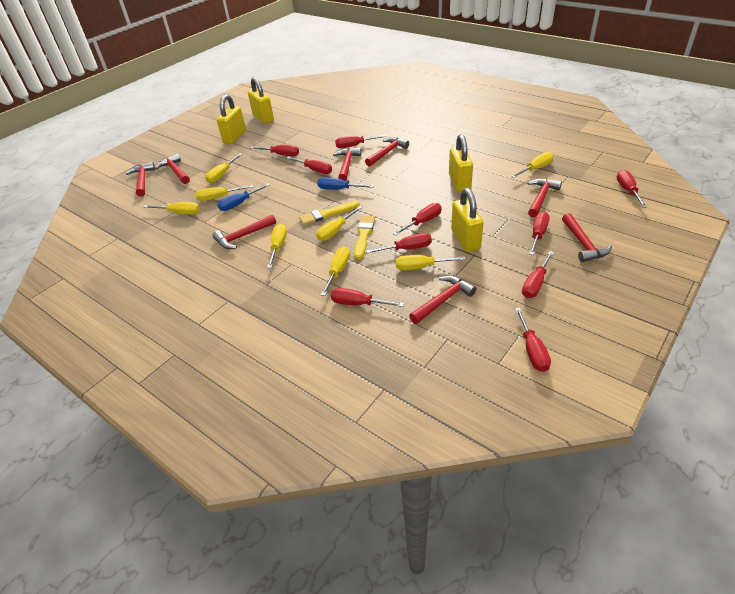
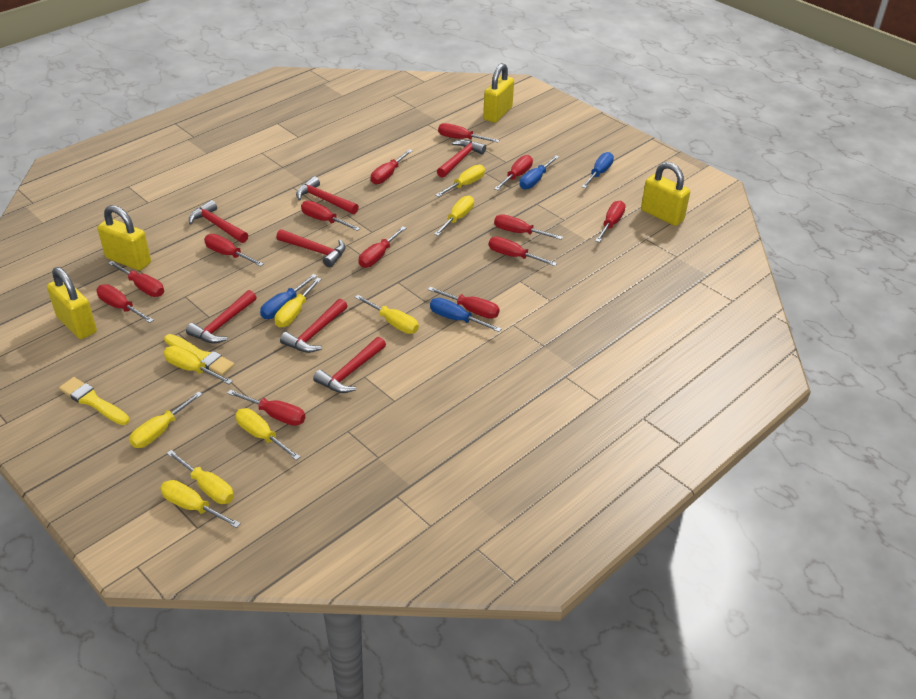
blue screwdriver: [217,184,270,211] [317,177,374,190] = 2 -> [260,274,317,319] [430,298,501,332] [520,155,559,189] [582,152,614,188] = 4
red hammer: [126,162,155,197] [155,153,190,184] [212,215,276,249] [333,148,361,181] [365,137,409,167] [409,275,477,324] [528,178,562,217] [562,213,612,262] = 8 -> [186,290,257,343] [189,200,248,243] [276,229,346,267] [280,299,347,353] [296,176,359,214] [313,337,386,393] [437,140,486,178] = 7
red screwdriver: [250,145,299,156] [287,157,332,174] [331,288,404,307] [335,135,386,148] [366,233,432,254] [393,203,442,236] [515,308,551,372] [522,251,554,298] [529,212,550,255] [617,169,647,208] = 10 -> [96,284,154,323] [108,261,164,297] [204,234,264,266] [227,389,305,426] [301,201,360,231] [359,226,406,268] [371,149,413,184] [428,287,500,319] [438,123,499,142] [489,237,557,266] [494,155,533,190] [494,214,563,240] [595,201,626,242] = 13
yellow screwdriver: [144,202,200,215] [195,185,253,201] [205,153,242,183] [267,224,287,268] [316,206,362,241] [321,247,350,296] [396,255,466,270] [511,152,553,178] = 8 -> [129,391,203,448] [160,480,241,528] [163,346,233,384] [167,450,234,504] [235,408,301,460] [275,278,321,327] [355,295,419,334] [434,196,474,236] [435,165,485,197] = 9

